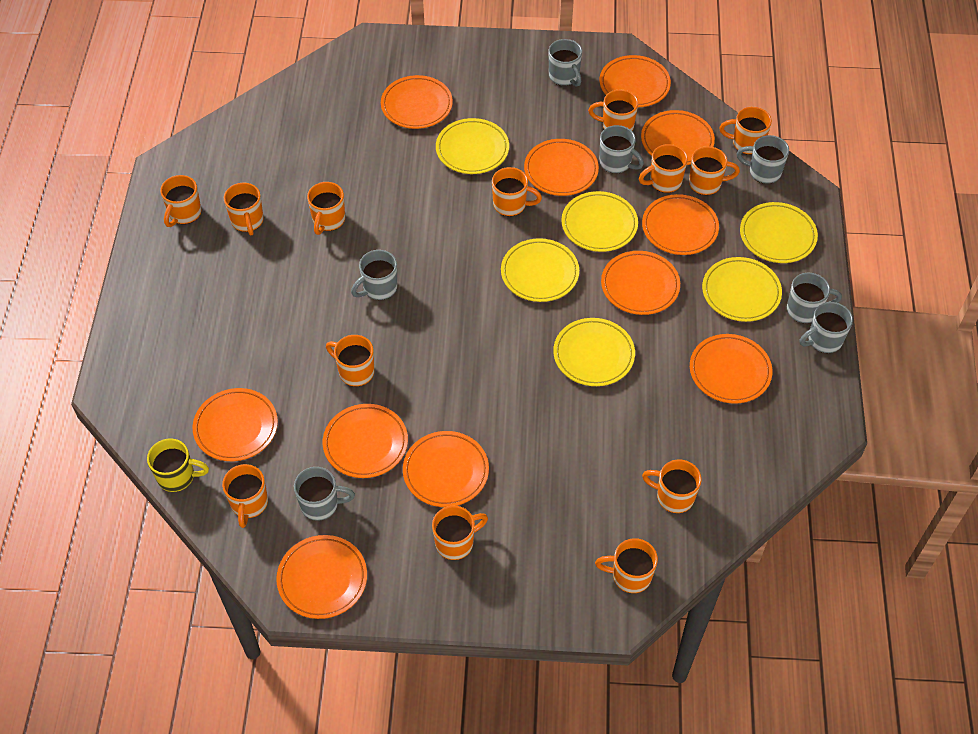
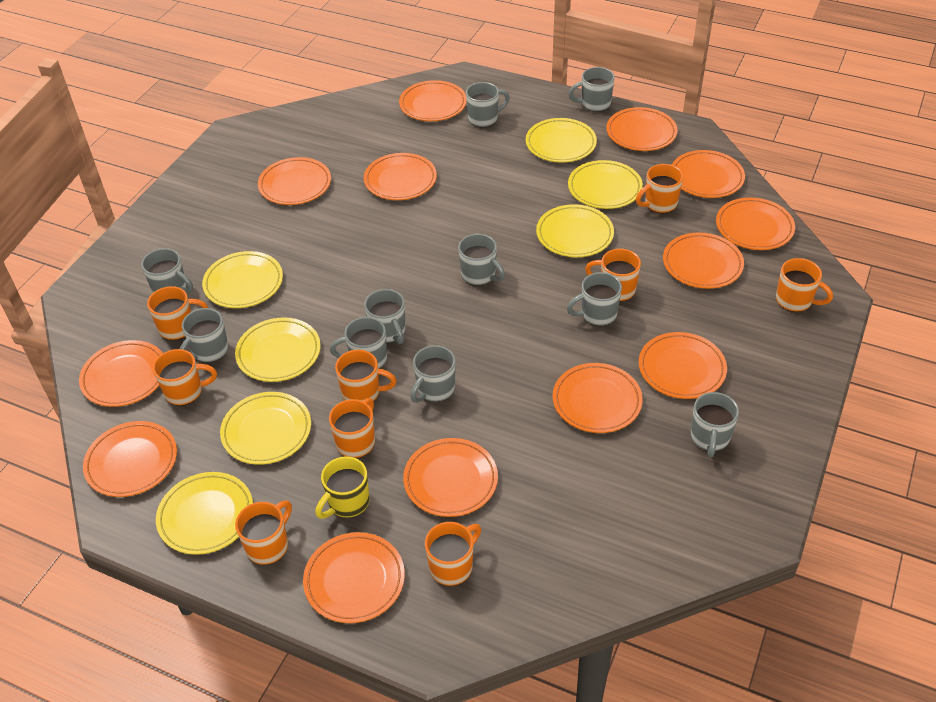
grey mug: [294,467,355,521] [351,250,397,300] [549,39,582,87] [599,125,644,174] [737,135,789,184] [787,273,842,323] [800,302,853,353] = 7 -> [141,248,193,293] [180,308,228,363] [330,317,387,369] [364,289,406,344] [410,345,456,403] [458,234,505,286] [466,82,510,128] [567,272,622,326] [568,67,615,112] [690,392,739,458] = 10
orange mug: [160,175,201,227] [222,464,268,528] [224,183,264,235] [307,182,345,235] [326,335,374,386] [432,506,488,560] [492,167,542,216] [588,90,638,131] [595,538,658,593] [639,144,688,193] [642,459,702,513] [689,146,740,195] [720,107,772,155] = 13 -> [147,286,208,340] [153,349,217,405] [235,500,292,565] [329,398,375,458] [335,350,397,401] [425,522,481,586] [585,249,641,301] [636,164,683,213] [776,258,833,312] = 9
orange plate: [193,388,278,461] [276,535,367,619] [323,404,408,478] [381,75,453,129] [403,431,489,507] [524,139,599,196] [599,55,671,107] [601,251,680,315] [641,110,715,165] [642,194,719,255] [690,334,772,404] = 11 -> [79,340,163,407] [83,421,177,497] [258,157,331,205] [303,532,405,623] [364,153,437,200] [399,80,467,121] [403,438,498,517] [553,363,643,433] [606,107,677,151] [639,332,727,399] [663,232,744,289] [672,150,745,198] [716,197,795,250] = 13
yellow plate: [436,118,509,174] [501,238,579,302] [553,318,635,386] [561,191,638,252] [702,257,782,322] [740,202,818,263] = 6 -> [156,472,253,555] [202,251,283,308] [220,392,311,465] [235,317,321,382] [526,118,597,162] [536,204,614,257] [568,160,643,209] = 7

